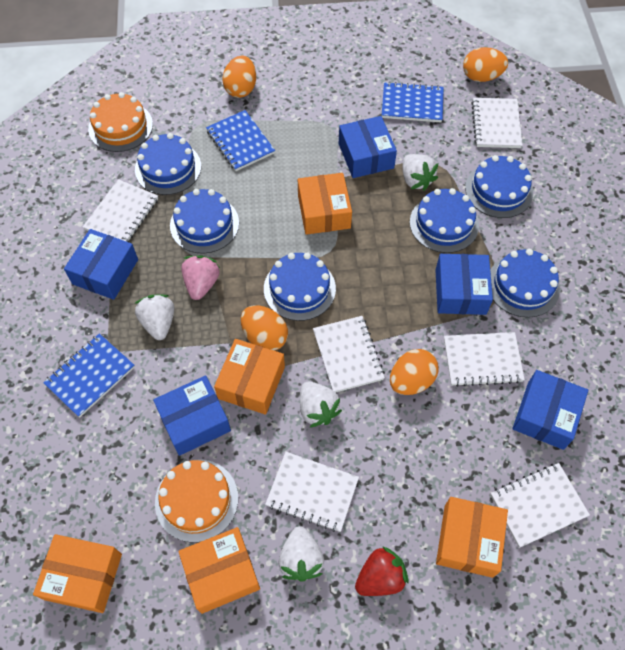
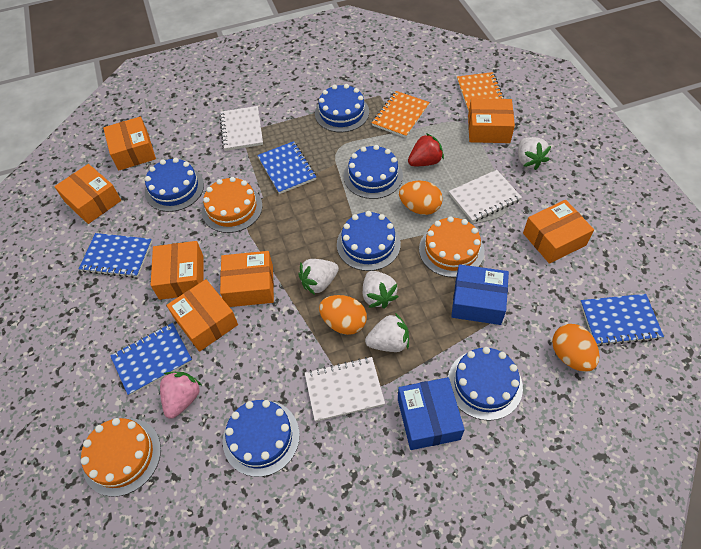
blue box: [64,229,138,300] [153,375,231,456] [339,116,397,178] [435,254,493,315] [513,370,588,450] = 5 -> [398,377,465,450] [451,264,509,325] = 2
blue notebook: [43,334,135,417] [206,110,275,171] [382,82,444,122] = 3 -> [79,233,152,278] [110,323,192,396] [257,141,316,194] [580,294,664,346] = 4
orange box: [33,534,122,613] [178,527,260,614] [214,339,285,415] [298,173,352,235] [436,497,508,578] = 5 -> [54,164,121,224] [103,117,156,170] [151,241,204,300] [166,279,238,352] [220,251,274,307] [468,98,515,143] [523,200,594,264] = 7
orange cake: [88,92,153,152] [155,460,238,542] = 2 -> [81,418,161,497] [202,177,262,233] [419,216,484,277] = 3
orange egg: [223,56,256,98] [241,305,288,351] [390,349,439,395] [463,47,508,82] = 4 -> [319,295,367,335] [399,181,443,215] [552,324,599,372] = 3
orange notebook: none = 0 -> [372,91,430,138] [457,72,504,113] = 2
white notebook: [83,179,158,242] [265,452,359,532] [313,316,385,392] [444,332,525,387] [472,98,523,148] [491,463,590,548] = 6 -> [219,106,263,151] [305,357,385,422] [449,170,522,222] = 3

